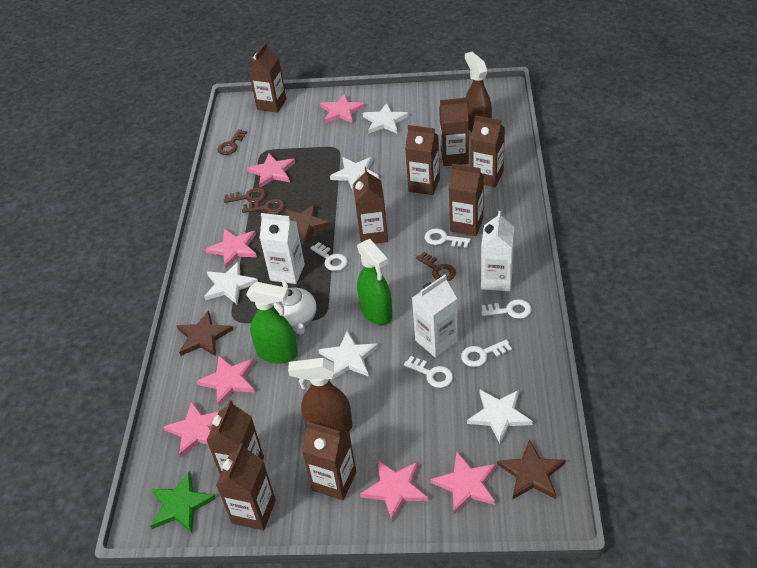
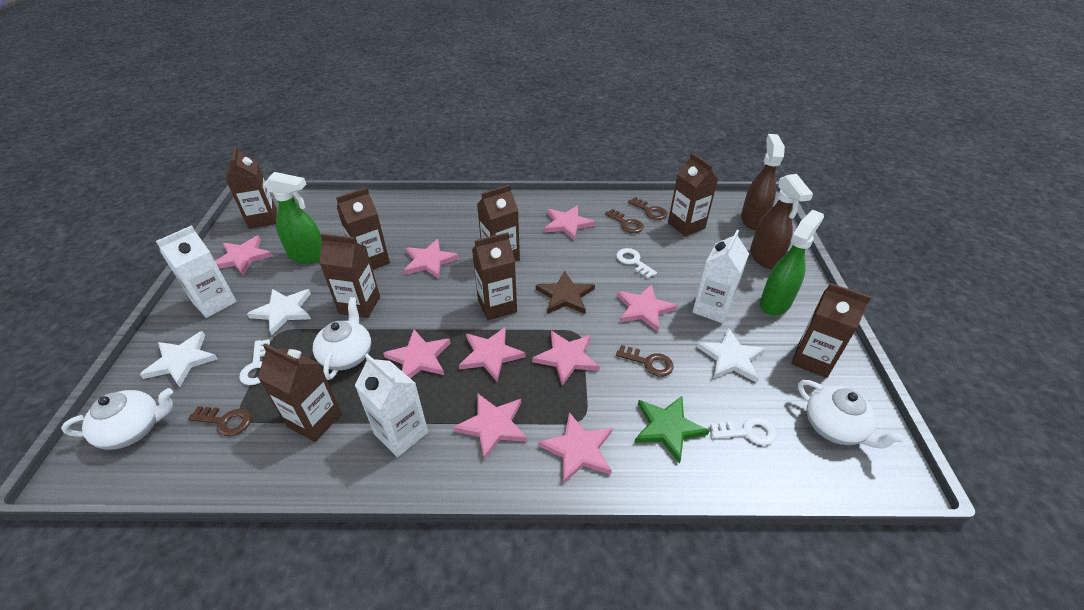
brown carton: [206,400,264,475] [216,443,276,530] [248,43,286,113] [302,421,356,500] [353,167,388,244] [405,125,440,195] [439,97,469,166] [449,164,484,236] [470,115,505,187] = 9 -> [226,146,277,229] [258,344,342,442] [319,233,380,318] [336,188,390,270] [472,232,517,320] [477,184,520,262] [668,153,718,236] [791,283,871,378] = 8
brown star: [176,310,233,356] [284,204,330,243] [497,440,566,499] = 3 -> [536,271,595,314] = 1
pink star: [163,401,218,457] [196,356,255,406] [205,229,257,268] [247,153,295,188] [320,94,365,123] [360,460,428,521] [430,452,496,514] = 7 -> [215,236,273,275] [383,329,450,378] [404,239,459,279] [453,394,527,460] [459,327,526,382] [532,331,600,386] [538,412,612,484] [544,205,595,241] [617,284,678,332] = 9
white key: [310,242,348,271] [404,356,453,388] [425,228,471,248] [461,339,512,367] [481,299,532,319] = 5 -> [239,339,270,385] [616,248,657,278] [710,417,777,445] = 3
white star: [204,261,258,304] [318,331,378,380] [330,157,379,191] [362,103,409,134] [467,389,533,443] = 5 -> [140,331,218,387] [247,289,311,335] [697,328,766,383] = 3
white teapot: [273,280,317,335] = 1 -> [61,388,173,449] [313,297,371,380] [798,380,906,449] = 3

